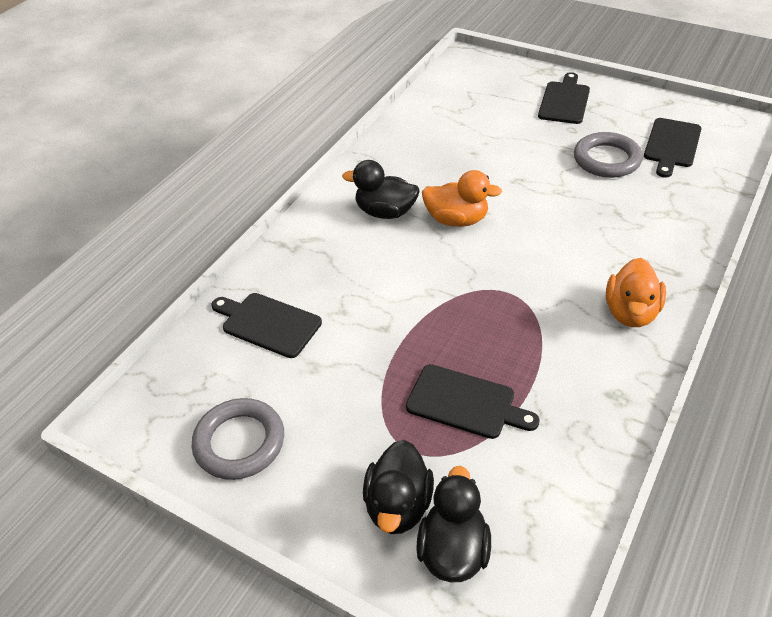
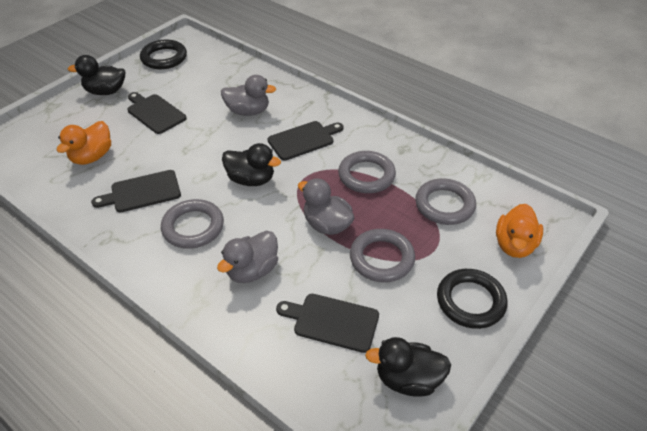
black ring: none = 0 -> [140,39,187,69] [437,269,507,329] = 2
grey duck: none = 0 -> [217,231,278,283] [221,75,276,116] [298,178,354,235] = 3
grey ring: [192,398,284,480] [574,132,643,178] = 2 -> [161,199,224,249] [338,151,396,193] [350,229,415,282] [415,178,476,225] = 4

